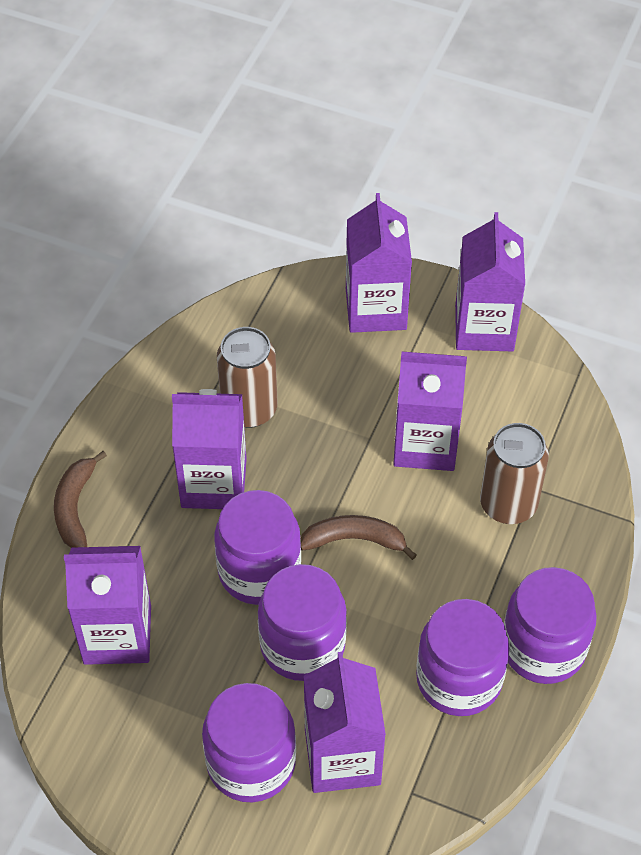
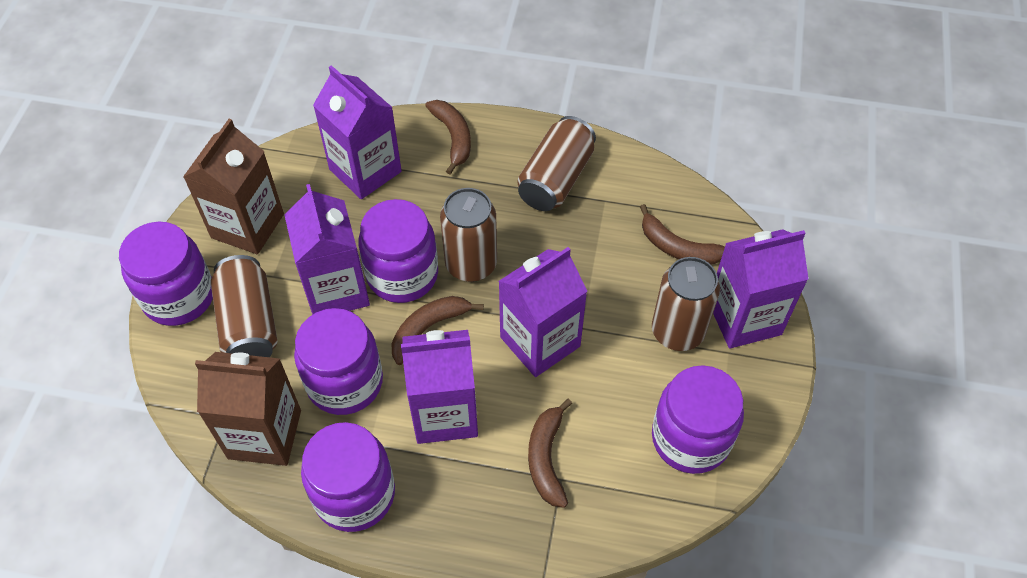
brown banana: [54,451,107,548] [301,515,416,560] = 2 -> [392,296,484,365] [425,100,471,174] [528,399,572,508] [640,204,725,264] = 4
brown can: [217,327,277,428] [480,423,549,524] = 2 -> [211,255,277,357] [440,188,497,282] [517,116,596,211] [652,257,720,351] = 4
brown carton: none = 0 -> [183,119,284,254] [195,352,301,466] = 2
purple carton: [64,546,151,665] [172,389,247,509] [304,652,386,793] [346,193,412,333] [393,352,467,471] [455,212,525,352] = 6 -> [284,184,370,315] [313,65,402,199] [401,330,478,444] [499,247,587,377] [713,229,808,348] = 5

